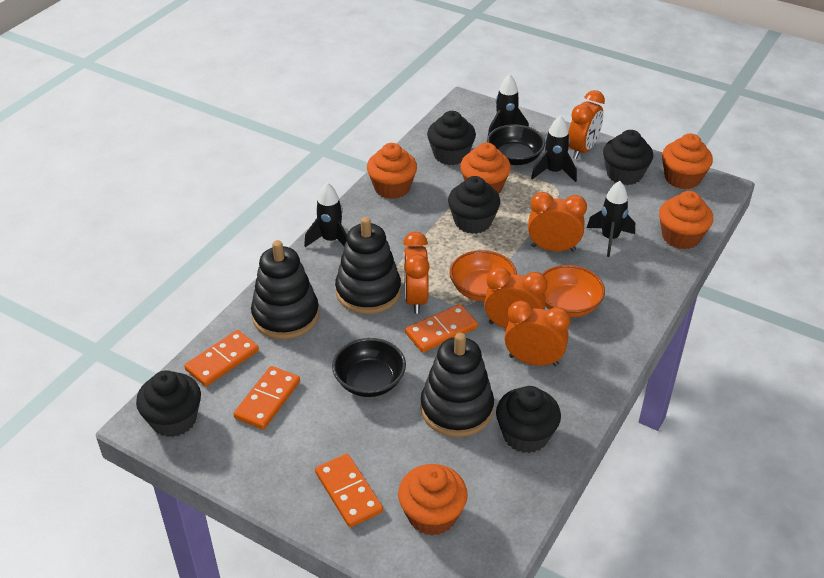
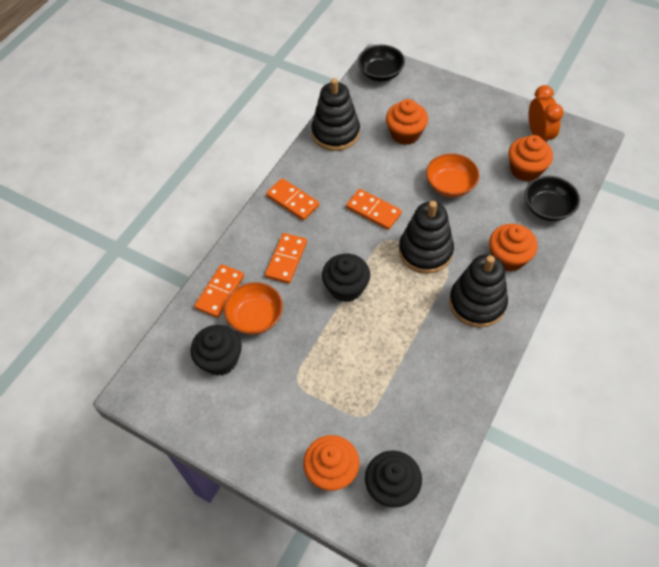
black cupcake: [136,370,201,437] [427,111,476,165] [448,176,500,234] [496,386,561,453] [603,130,653,185] = 5 -> [191,325,242,376] [322,254,370,302] [365,450,422,508] = 3
black rocket: [304,183,347,247] [488,74,529,135] [531,115,577,182] [587,181,635,257] = 4 -> none = 0
orange clock: [403,232,430,314] [484,267,547,329] [505,300,570,366] [528,192,587,252] [569,90,605,159] = 5 -> [529,85,563,143] = 1
orange cupcake: [367,143,417,199] [398,464,468,536] [460,143,511,194] [659,191,713,250] [662,134,713,189] = 5 -> [303,435,359,491] [386,99,428,145] [489,224,538,272] [508,135,553,182] = 4

